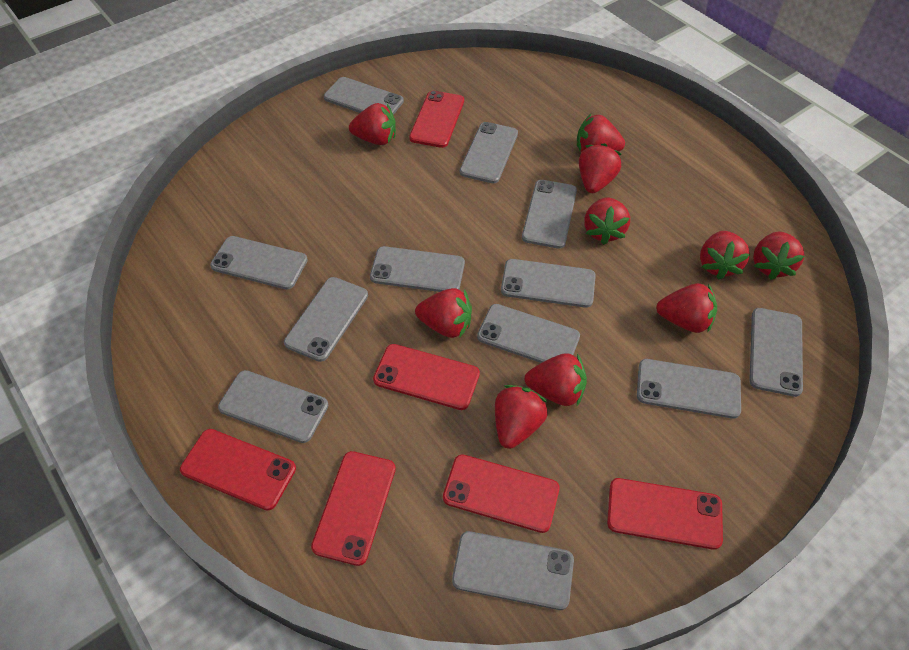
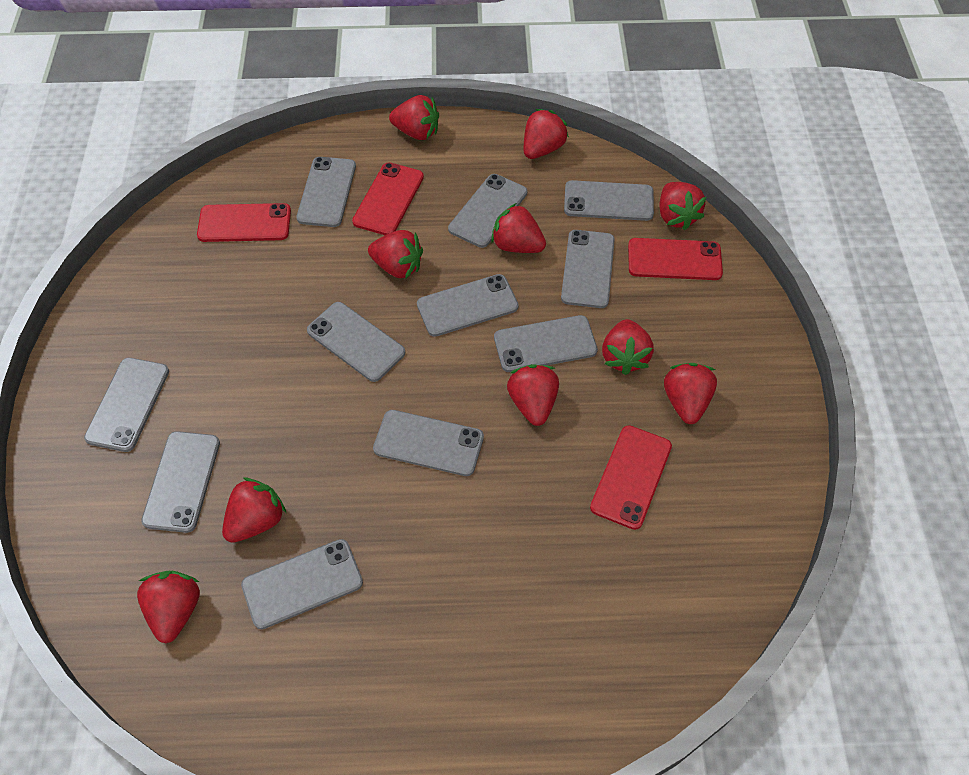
grey phone: [210,236,308,290] [218,370,329,443] [284,277,368,362] [324,77,404,115] [370,246,465,292] [452,531,574,610] [460,122,518,183] [477,304,580,363] [501,259,596,308] [522,180,577,249] [637,359,741,419] [749,308,803,397] = 12 -> [84,358,169,452] [141,431,220,533] [241,539,363,629] [296,157,356,227] [307,302,405,382] [373,410,484,476] [417,274,519,337] [448,174,527,248] [494,315,598,372] [561,230,615,308] [564,180,654,221] = 11
red phone: [180,429,296,511] [311,451,396,566] [373,344,480,410] [409,90,464,148] [443,454,560,533] [607,478,723,550] = 6 -> [197,203,291,242] [352,162,424,235] [590,425,672,530] [628,238,723,280] = 4

